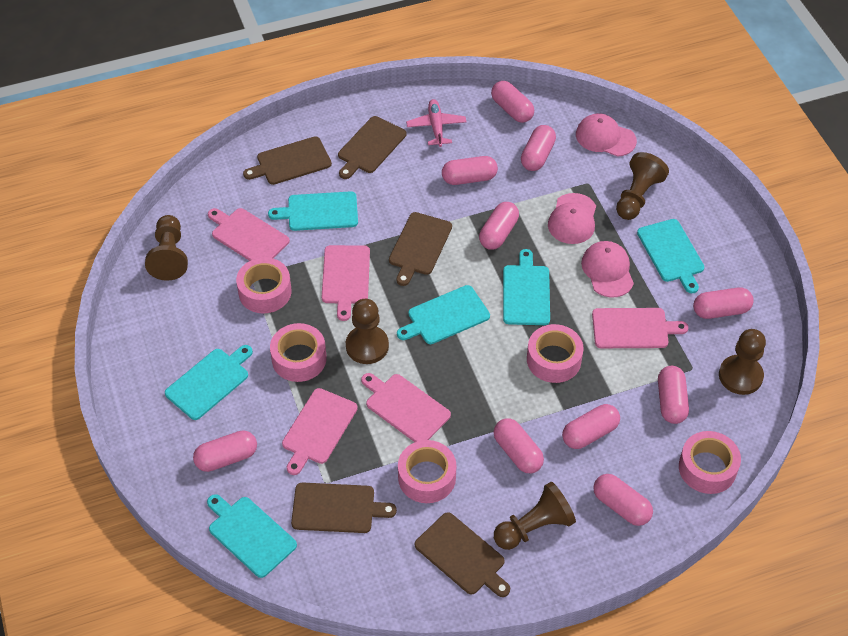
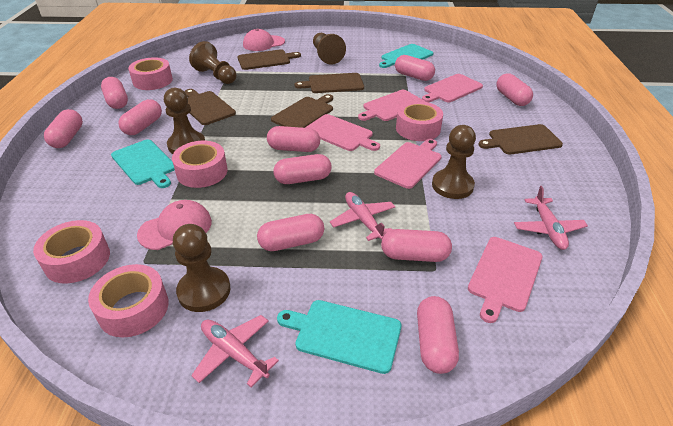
pink cap: [548,193,596,244] [576,113,637,157] [581,241,634,298] = 3 -> [137,200,212,250] [243,29,285,51] = 2
pink plane: [406,99,466,147] = 1 -> [191,315,279,387] [330,192,395,241] [514,186,588,250] = 3
turquoise cutting board: [165,345,253,420] [207,494,297,578] [268,191,358,231] [397,285,490,344] [503,249,550,325] [637,219,704,293] = 6 -> [111,139,175,188] [277,300,401,374] [379,44,433,68] = 3

